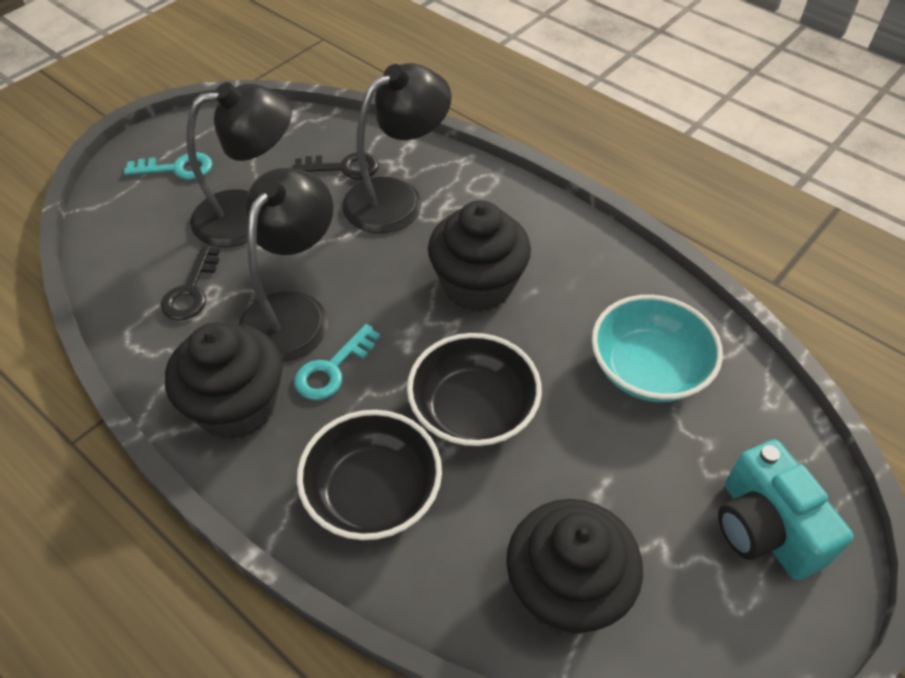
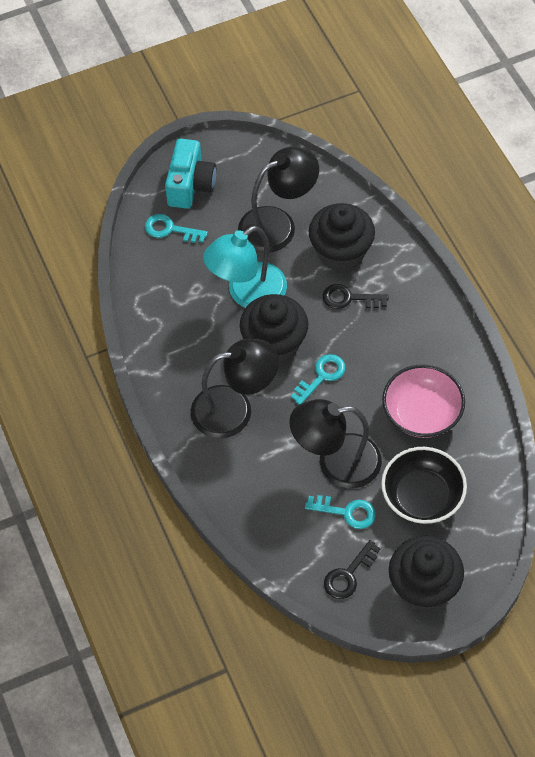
black bowl: [297,410,442,540] [407,333,542,448] = 2 -> [381,447,467,524] = 1
pink bowl: none = 0 -> [382,364,465,438] = 1
turquoise bowl: [592,295,723,402] = 1 -> none = 0
turquoise key: [124,152,212,180] [294,324,380,400] = 2 -> [145,214,208,243] [291,354,346,405] [305,495,376,529] = 3
turquoise lamp: none = 0 -> [203,225,287,308] = 1

